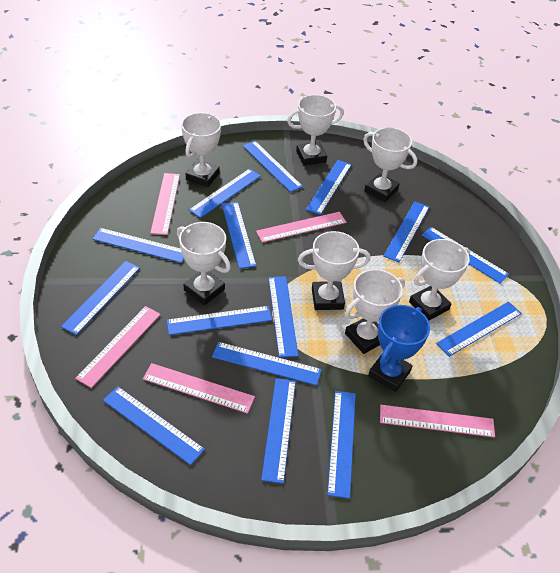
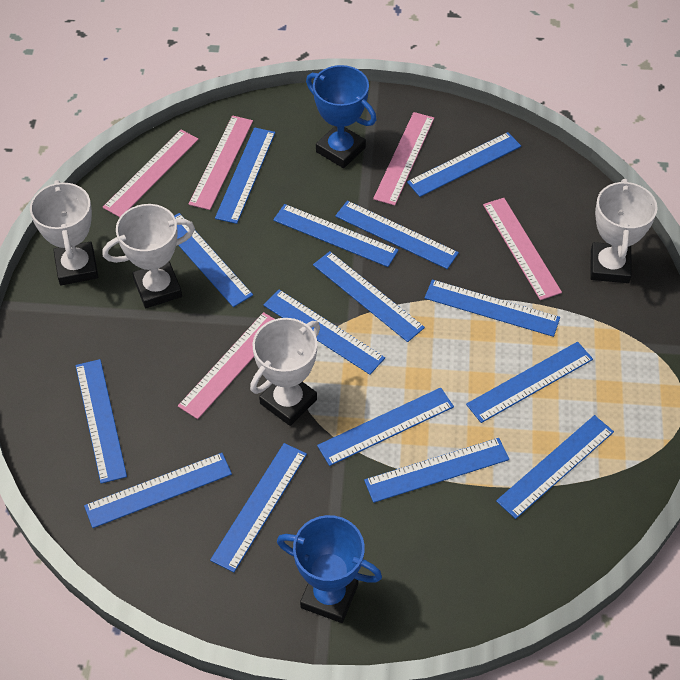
blue trophy: [368,305,430,392] = 1 -> [277,515,382,623] [306,65,376,168] = 2
white trophy: [177,222,231,305] [181,112,221,187] [287,95,344,166] [298,231,370,310] [345,269,405,354] [363,127,417,202] [409,239,470,321] = 7 -> [30,180,98,285] [102,204,195,308] [250,318,320,426] [590,179,658,283] = 4

